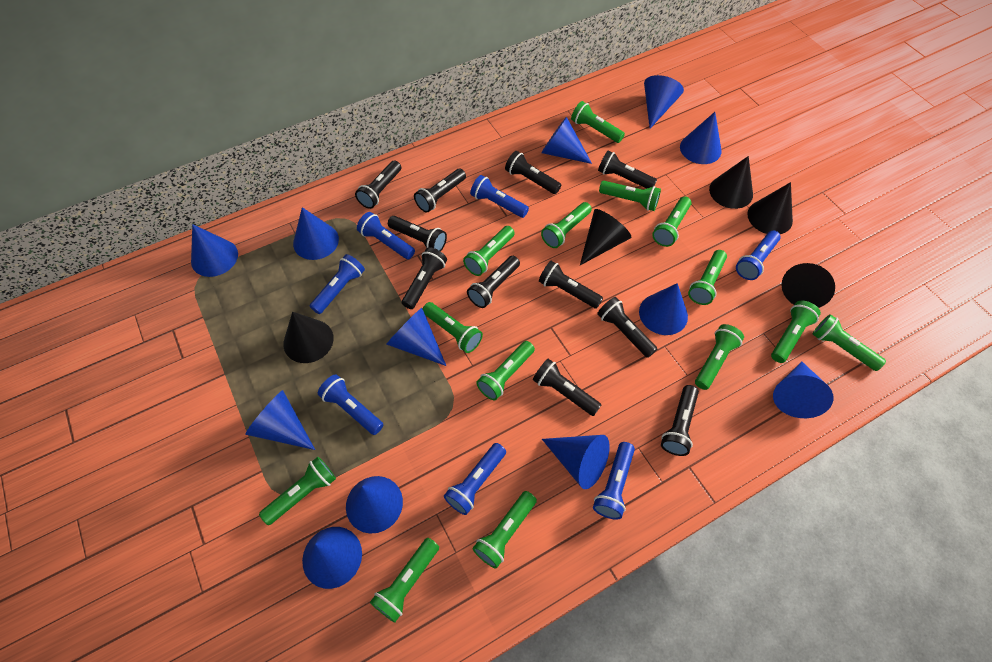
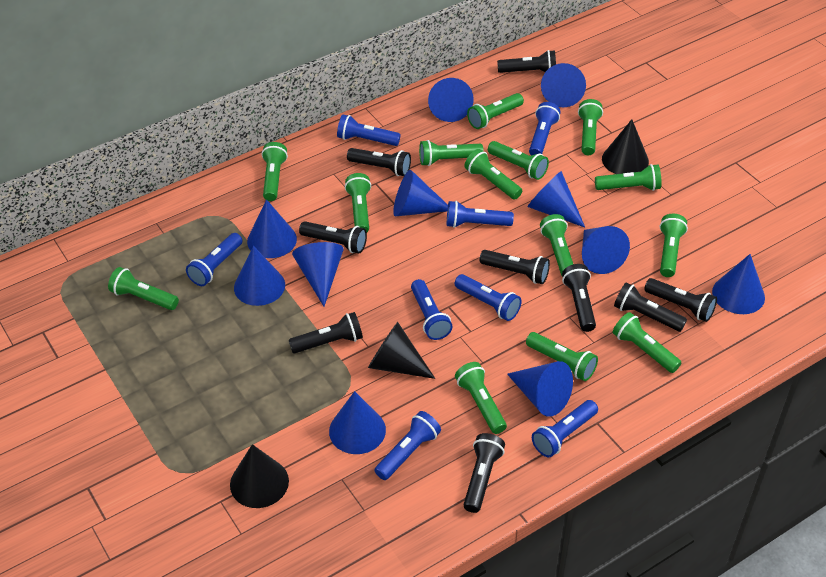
black cone: [283,312,334,363] [580,209,631,265] [709,156,753,209] [747,182,793,234] [781,263,835,308] = 5 -> [230,444,289,508] [368,322,435,379] [602,119,649,174] = 3
black flashlight: [355,160,401,209] [388,216,447,251] [402,247,447,309] [414,169,466,212] [467,256,520,308] [505,151,561,194] [533,359,601,416] [539,261,603,309] [597,297,657,358] [598,151,657,189] [661,385,699,456] = 11 -> [289,312,363,353] [299,221,367,253] [347,148,411,176] [463,433,505,513] [480,250,550,284] [497,50,556,73] [562,264,596,332] [614,282,687,332] [644,278,717,322] = 9
blue cone: [191,224,238,277] [245,390,315,450] [293,207,339,260] [302,527,362,589] [346,476,403,534] [386,308,446,366] [541,117,592,164] [542,435,610,489] [639,283,688,335] [644,75,684,128] [680,112,722,164] [773,362,833,418] = 12 -> [234,246,285,306] [247,199,297,258] [292,242,343,306] [329,391,386,454] [393,170,448,216] [428,78,473,122] [507,361,573,417] [528,171,585,227] [541,63,586,107] [582,226,630,274] [712,254,765,314] = 11
blue flashlight: [310,254,365,314] [318,374,383,435] [357,212,415,259] [444,443,506,515] [470,175,529,218] [593,442,635,520] [736,231,781,280] = 7 -> [186,233,242,286] [337,115,401,146] [374,411,441,480] [411,279,453,340] [447,201,514,228] [455,274,521,321] [529,102,561,155] [532,400,598,457] = 8

